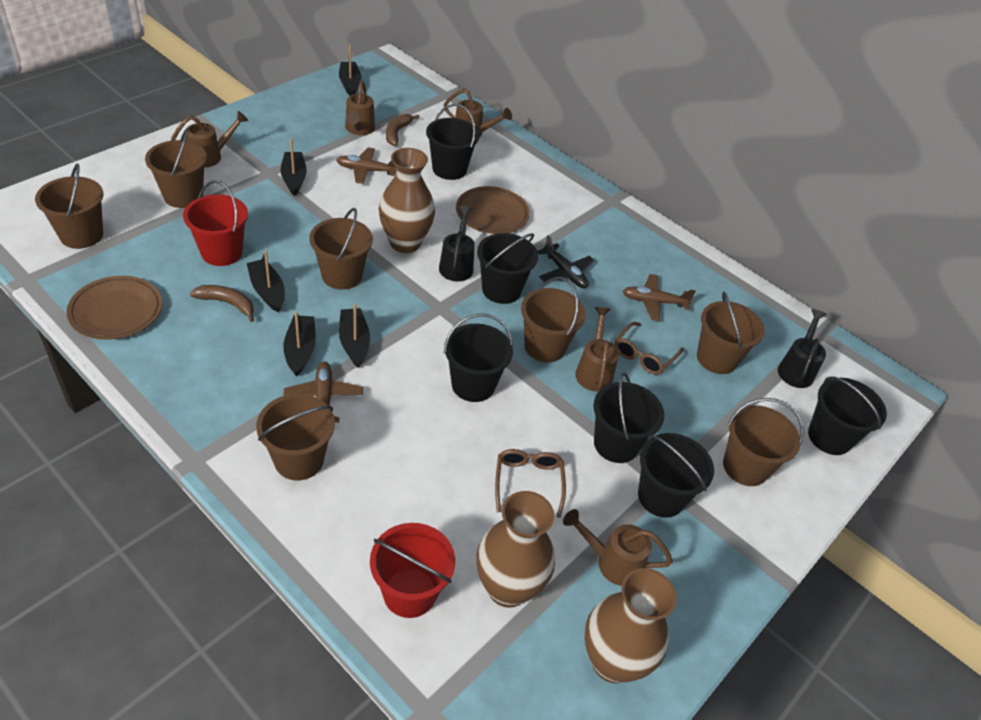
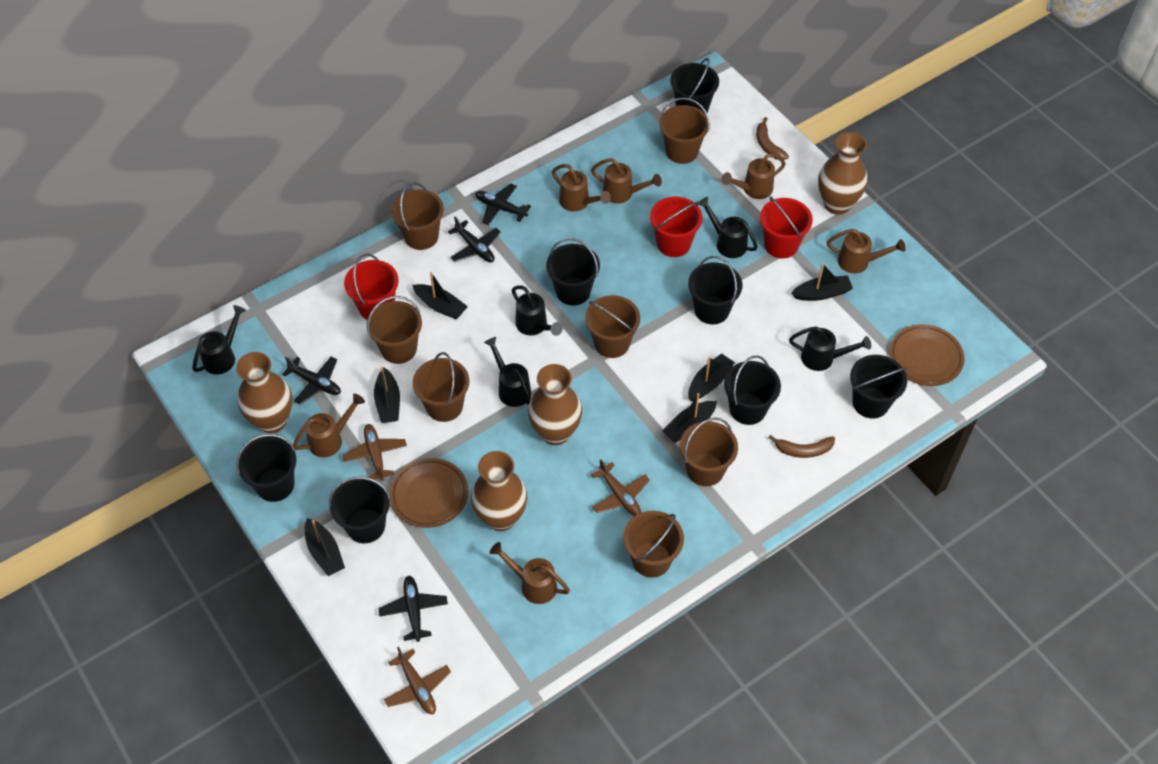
black boat: [247,250,285,313] [281,138,307,196] [283,311,316,377] [339,44,361,96] [339,304,370,368] = 5 -> [305,518,345,576] [374,367,400,423] [412,272,468,319] [662,393,717,443] [688,353,735,401] [791,263,853,301] = 6
black bucket: [426,104,480,180] [444,313,513,402] [477,233,538,304] [593,373,665,463] [638,433,714,518] [808,376,887,455] = 6 -> [236,434,296,502] [329,477,391,543] [546,238,600,305] [670,58,719,113] [688,256,742,324] [724,355,781,425] [850,355,907,419] = 7
black plane: [537,235,594,288] = 1 -> [282,356,341,405] [378,575,448,642] [448,216,501,263] [475,183,531,225] = 4
black watering can: [439,206,475,282] [778,309,827,388] = 2 -> [192,305,246,374] [484,337,531,407] [512,285,563,336] [699,197,758,258] [789,326,871,371] = 5
brown glasses: [495,449,566,518] [615,322,684,375] = 2 -> none = 0
brown vase: [379,148,435,253] [476,491,555,608] [585,568,677,683] = 3 -> [236,352,293,434] [471,451,527,531] [528,364,582,445] [818,132,867,215] = 4
brown watering can: [171,111,248,168] [345,81,375,135] [444,89,512,138] [563,509,673,586] [575,307,619,392] = 5 -> [293,394,365,457] [490,542,570,604] [552,164,611,211] [591,158,662,204] [722,153,786,199] [827,229,906,274] = 6
red bucket: [183,180,248,266] [370,523,455,618] = 2 -> [344,254,399,320] [650,197,702,257] [760,196,813,258] = 3

